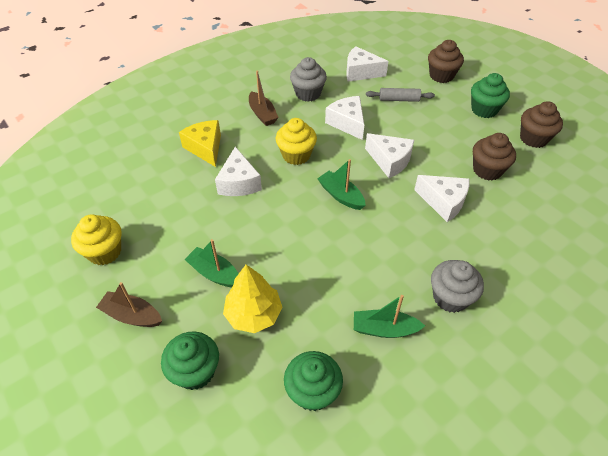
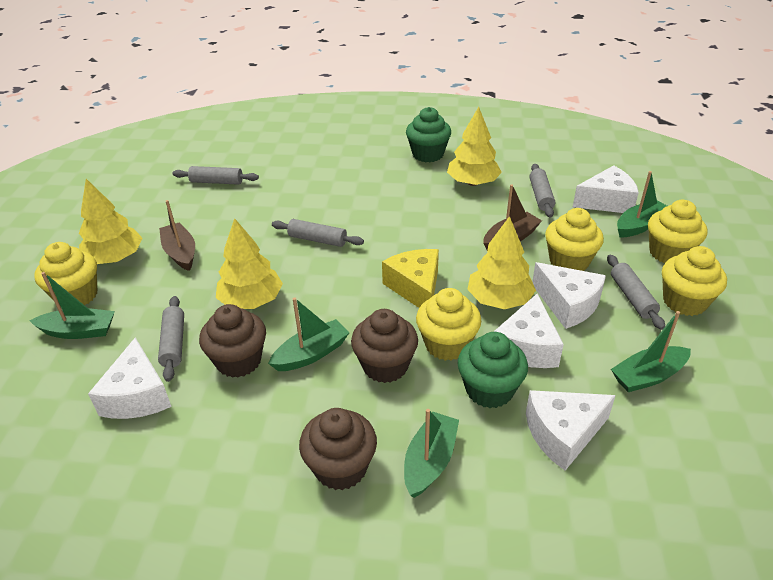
green boat: [184,239,239,288] [317,159,366,210] [354,295,425,338] = 3 -> [30,272,115,339] [268,297,349,371] [404,409,459,498] [611,311,691,392] [617,171,667,237] = 5
green cupcake: [161,331,219,390] [284,351,343,411] [471,73,510,118] = 3 -> [406,107,451,162] [458,332,528,408] = 2
grey cupcake: [290,57,327,102] [431,260,484,313] = 2 -> none = 0
grey rolling pin: [366,88,435,102] = 1 -> [158,296,184,382] [172,166,259,185] [272,219,364,247] [529,164,555,217] [607,255,665,330] = 5
yellow cupcake: [71,214,122,265] [276,118,317,165] = 2 -> [34,242,97,305] [416,288,481,361] [545,208,604,271] [648,200,707,263] [662,246,727,316] = 5
yellow tree: [223,265,283,333] = 1 -> [79,179,143,264] [216,218,283,309] [447,107,502,186] [467,216,536,309] = 4

